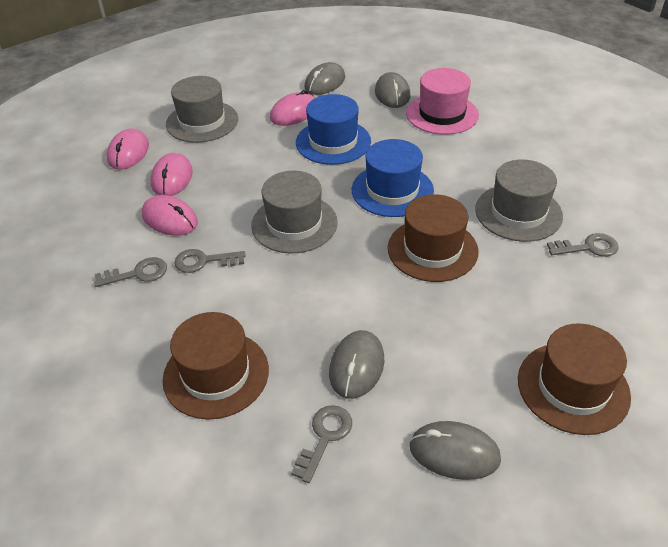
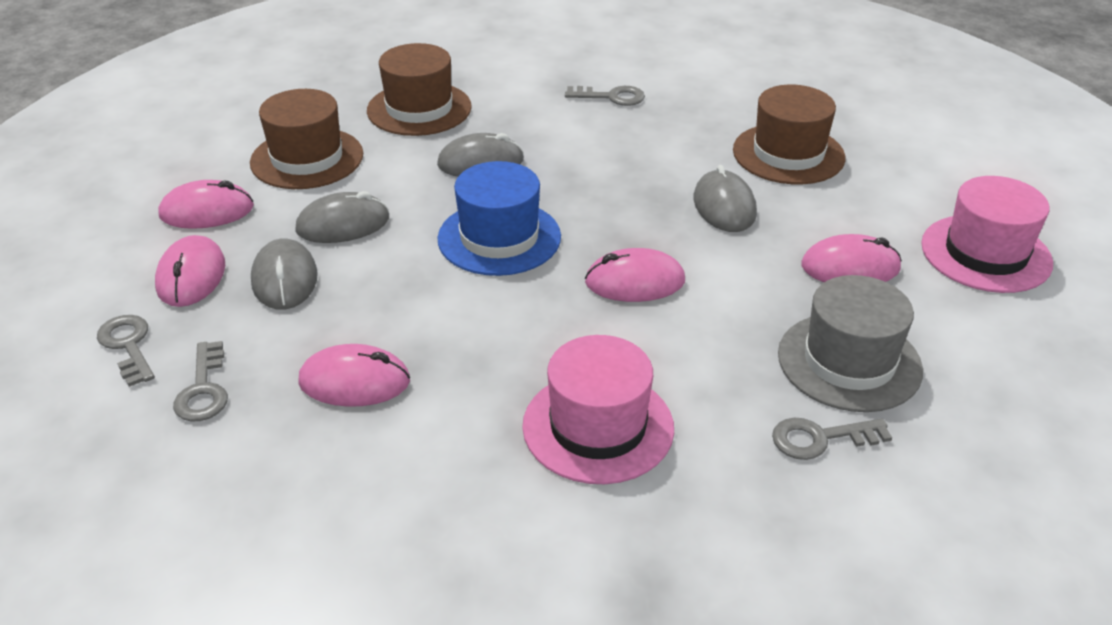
blue hat: [296,94,371,165] [352,139,434,217] = 2 -> [437,161,561,276] = 1
grey hat: [166,76,238,143] [251,171,338,253] [475,159,563,242] = 3 -> [778,275,923,412] = 1
pink hat: [406,68,479,135] = 1 -> [522,335,674,484] [921,176,1053,293] = 2
pink mouse: [107,129,149,170] [142,195,198,236] [151,153,193,196] [270,90,315,126] = 4 -> [155,235,225,307] [158,180,254,229] [298,344,410,407] [585,248,685,302] [802,234,902,282] = 5

